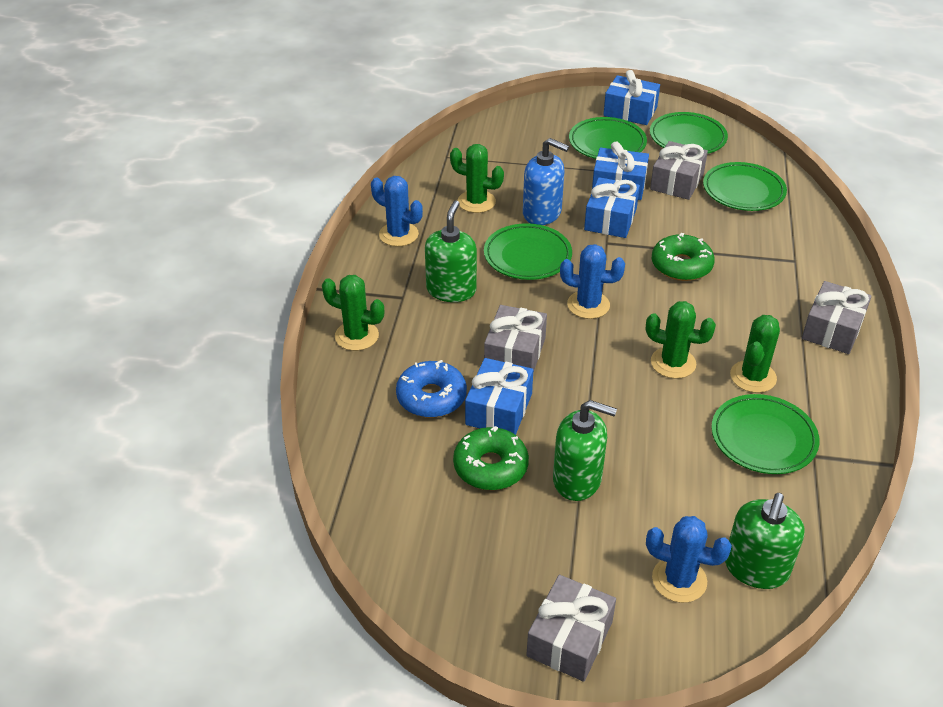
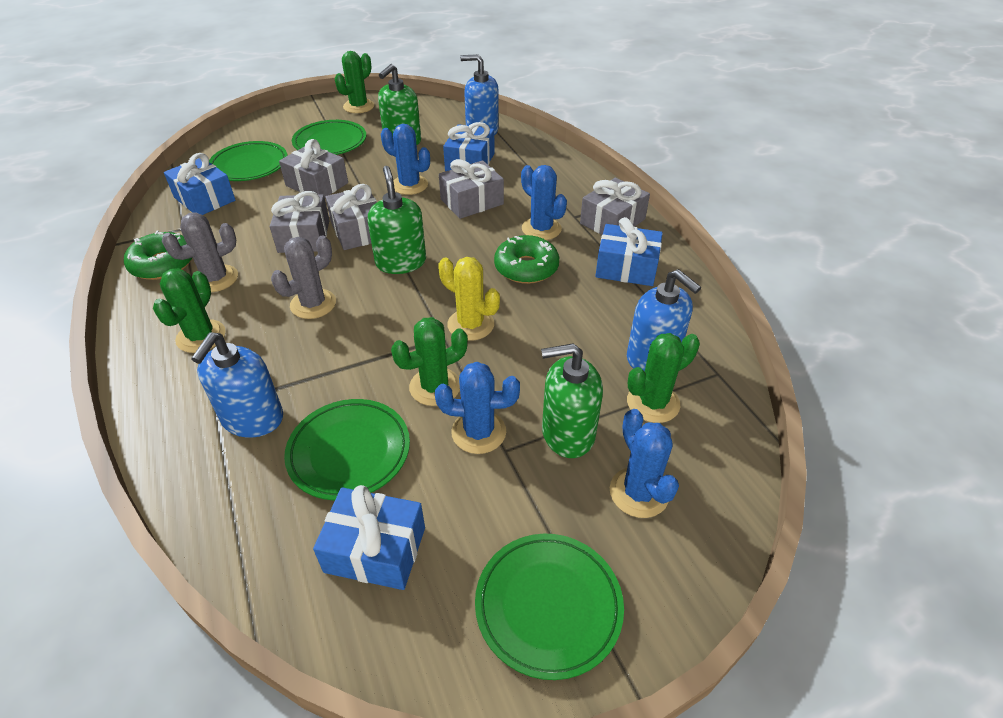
blue cactus: [371,176,423,247] [560,244,625,319] [646,516,732,603] = 3 -> [381,124,430,195] [435,362,520,454] [521,165,567,240] [610,409,679,518] = 4
blue donut: [396,360,467,418] = 1 -> none = 0
blue soap dispenser: [523,138,569,225] = 1 -> [191,332,283,438] [460,54,499,135] [627,269,701,372] = 3
green plate: [484,223,572,280] [569,117,647,159] [650,112,728,154] [703,162,787,211] [711,394,820,474] = 5 -> [209,141,288,181] [284,399,410,500] [292,120,366,155] [475,534,624,680] = 4
grey cactus: none = 0 -> [162,213,238,292] [271,236,336,319] = 2
grey gift: [484,305,547,372] [526,575,616,682] [650,141,708,200] [802,281,872,354] = 4 -> [270,191,330,253] [279,139,348,198] [325,184,377,250] [439,159,504,219] [580,178,650,235] = 5
yellow cactus: none = 0 -> [438,257,500,341] = 1

